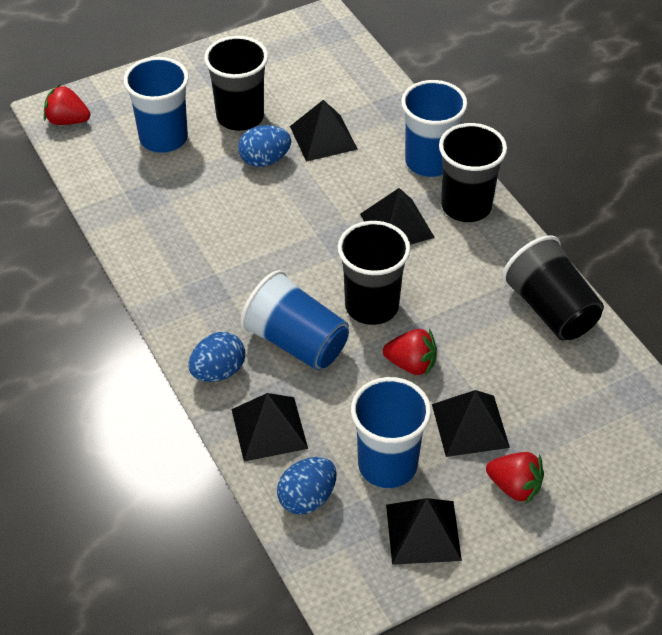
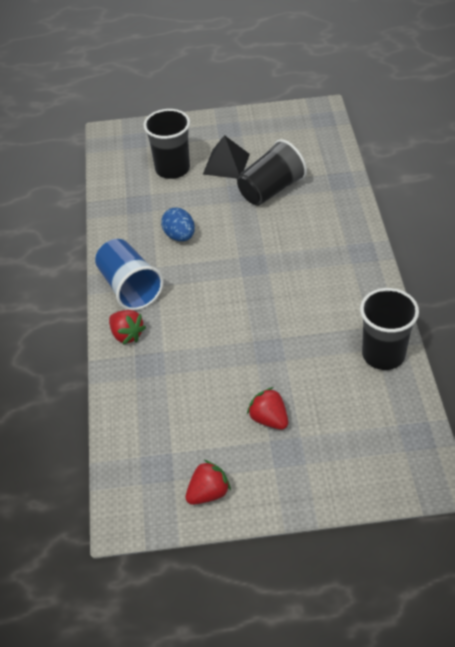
black cup: [204,36,268,131] [338,221,411,325] [439,123,507,222] [502,235,604,340] = 4 -> [143,109,190,179] [237,139,307,206] [360,288,419,370] = 3
black pyramid: [231,393,308,462] [290,100,358,162] [360,188,435,245] [386,498,462,565] [432,390,510,457] = 5 -> [203,135,250,179] = 1
blue cup: [124,57,188,153] [240,270,349,370] [351,377,431,488] [401,80,467,177] = 4 -> [95,239,164,311] = 1
blue egg: [188,332,245,382] [238,125,291,167] [277,457,337,515] = 3 -> [161,208,195,241] = 1

